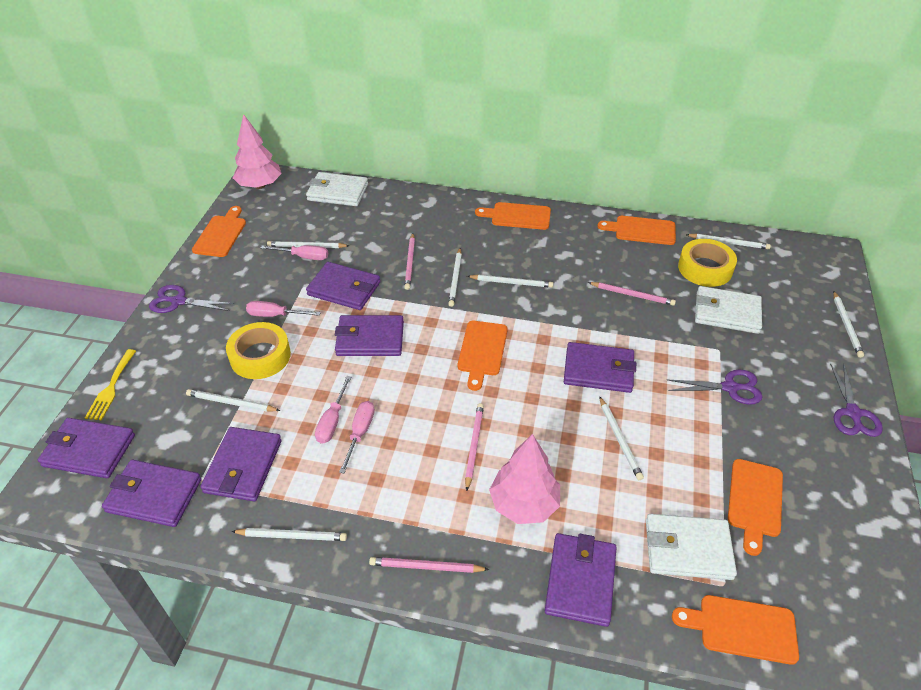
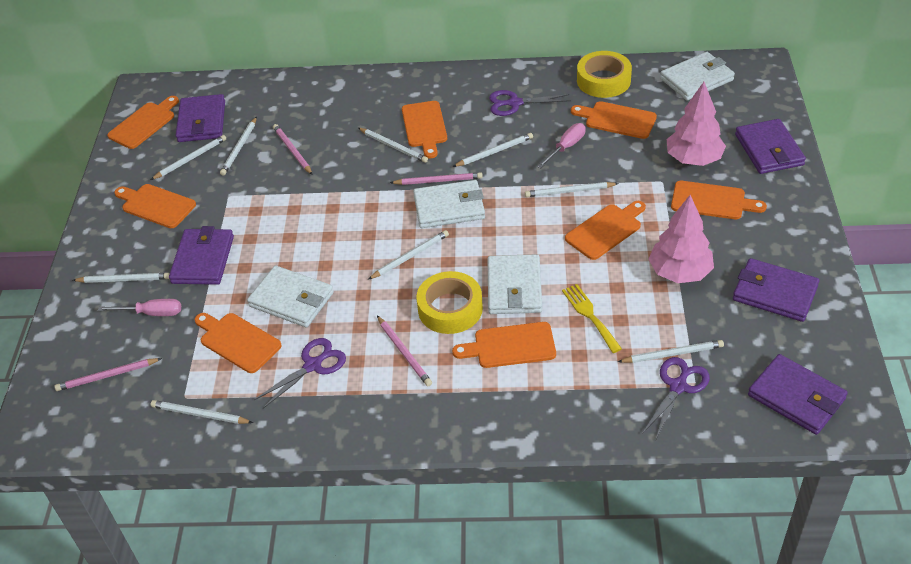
orange cutting board: [192,206,246,257] [458,321,508,391] [475,202,551,230] [597,216,676,245] [672,595,799,665] [728,459,783,556] = 6 -> [107,96,179,149] [114,184,196,228] [195,313,282,373] [402,101,447,158] [452,322,556,368] [565,201,646,260] [571,101,657,139] [671,181,767,219] = 8
pink screwdriver: [246,301,321,317] [260,245,328,260] [315,376,351,444] [339,401,375,473] = 4 -> [98,299,181,316] [537,123,586,168] = 2
purple wallet: [38,418,135,478] [102,460,201,527] [200,427,282,501] [306,262,380,310] [335,315,404,356] [545,533,617,627] [564,342,636,393] = 7 -> [169,226,234,285] [176,94,225,142] [733,258,819,322] [735,119,806,174] [748,354,848,435] = 5
white pencil: [186,389,280,412] [231,528,347,541] [267,241,349,248] [448,248,462,307] [467,275,553,288] [599,396,644,480] [686,234,771,249] [833,291,864,358] = 8 -> [73,273,170,283] [150,135,226,180] [150,400,253,424] [220,117,257,176] [358,128,428,163] [368,230,449,280] [452,133,533,167] [525,182,619,197] [618,340,724,363] = 9
white wallet: [306,172,368,206] [646,514,737,580] [695,286,762,334] = 3 -> [247,265,334,327] [413,180,485,228] [488,254,542,314] [660,52,735,101] = 4

